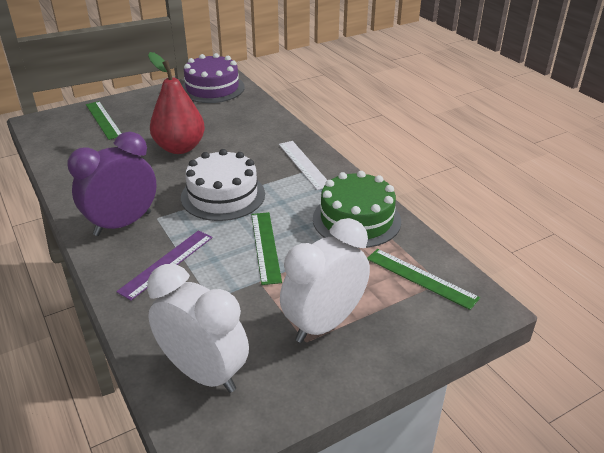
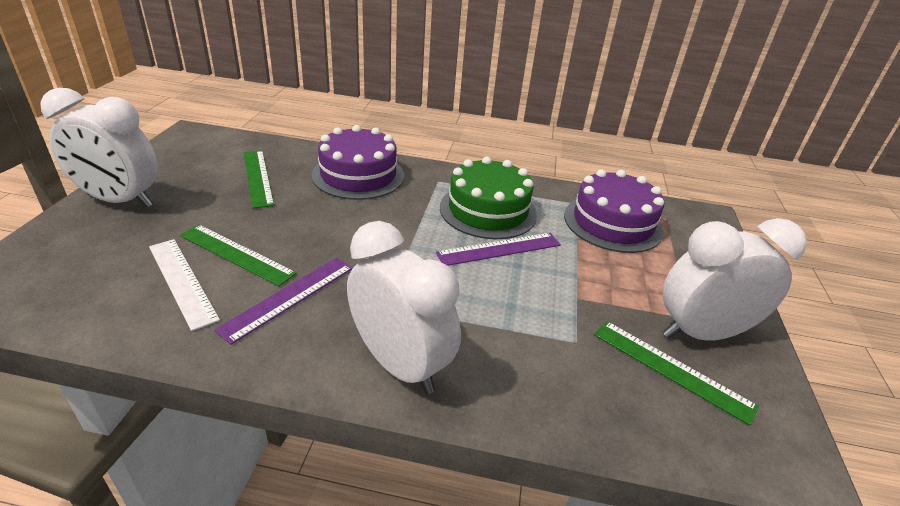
purple cake: [182,53,245,103] = 1 -> [312,125,404,200] [564,170,664,253] = 2
purple clock: [67,132,157,236] = 1 -> none = 0
purple ruler: [116,230,212,301] = 1 -> [214,258,353,345] [436,233,561,266] = 2
red pear: [148,52,205,154] = 1 -> none = 0
white cake: [181,149,265,221] = 1 -> none = 0
white clock: [147,264,249,393] [280,218,370,343] = 2 -> [40,88,158,207] [347,221,461,394] [663,218,807,341] = 3

